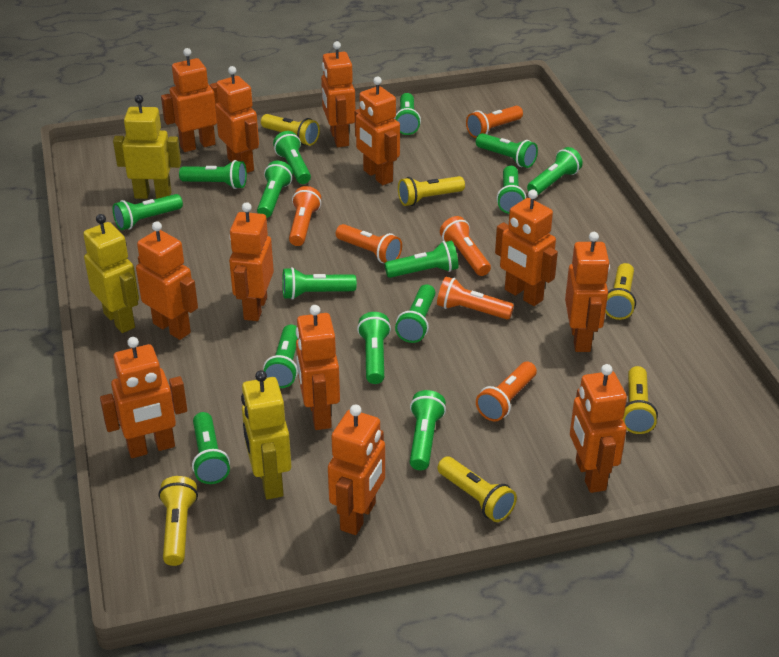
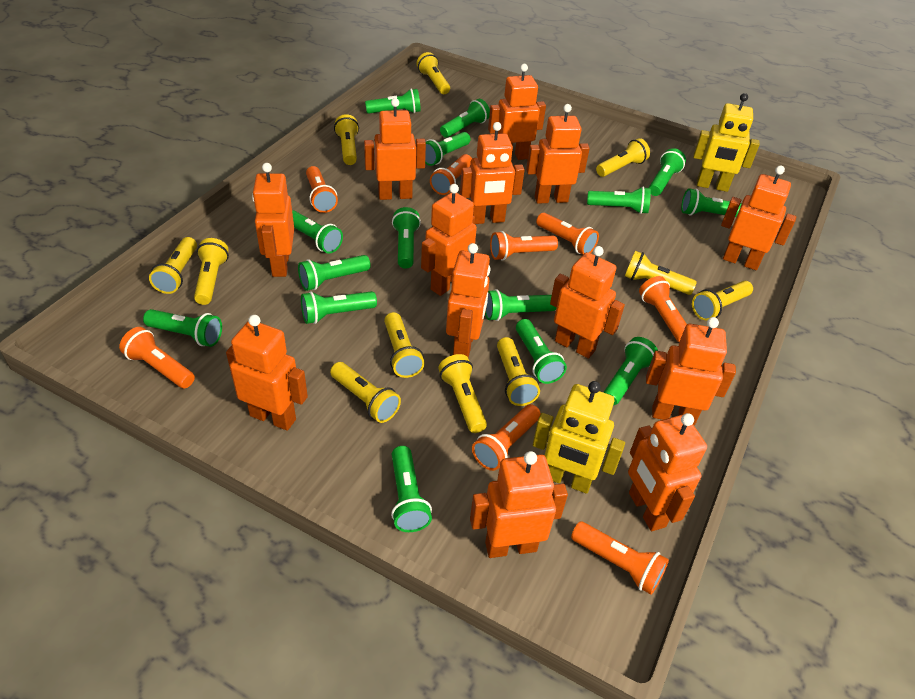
orange flashlight: [289,186,321,246] [336,224,402,263] [437,277,514,320] [440,216,491,276] [466,106,523,138] [476,362,537,422] = 6 -> [119,327,195,388] [306,166,338,213] [430,154,472,195] [472,404,541,471] [490,231,558,261] [536,213,599,254] [571,521,669,595] [639,276,687,342] = 8
orange robot: [100,337,187,458] [136,221,198,340] [161,48,219,152] [215,66,259,173] [229,202,274,321] [296,305,340,430] [321,41,355,147] [328,404,385,535] [355,77,400,185] [495,189,558,306] [565,232,610,352] [570,364,627,493] = 12 -> [226,315,308,431] [252,163,294,277] [364,98,426,200] [421,184,477,296] [446,243,490,358] [460,122,525,224] [470,451,568,558] [488,64,546,160] [526,104,590,204] [550,246,625,359] [628,413,707,531] [646,317,736,425] [721,166,796,270] = 13
yellow flashlight: [159,476,198,566] [261,114,320,146] [398,176,465,206] [437,457,517,522] [605,263,636,320] [622,366,658,434] = 6 -> [149,237,197,294] [194,238,229,305] [330,362,401,423] [334,114,359,165] [384,312,425,378] [417,52,450,94] [438,354,487,433] [497,337,540,406] [596,138,650,177] [625,251,697,295] [692,281,753,320] = 11
yellow robot: [83,214,139,333] [113,95,181,199] [241,370,291,499] = 3 -> [533,381,625,494] [693,93,760,192] = 2

